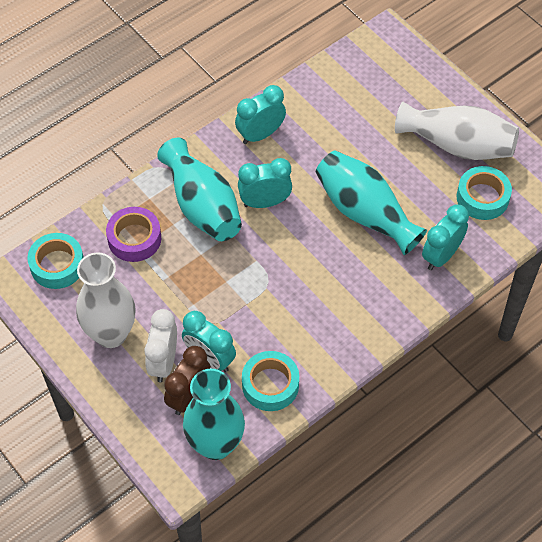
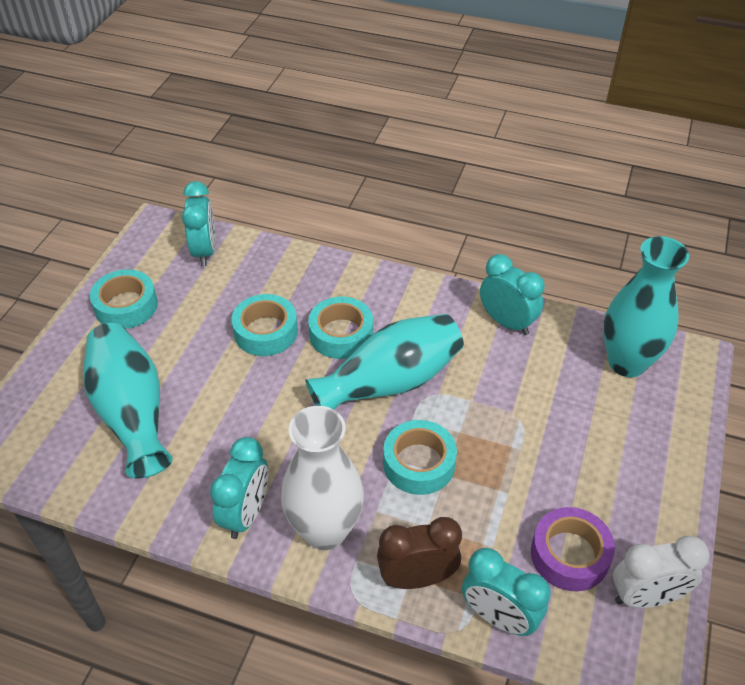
turquoise tape: [27,233,84,289] [242,351,299,411] [457,166,512,220] = 3 -> [90,269,158,329] [231,294,298,356] [308,297,373,359] [383,420,457,495] = 4
white vase: [76,253,136,348] [395,102,519,160] = 2 -> [281,406,364,550] = 1

